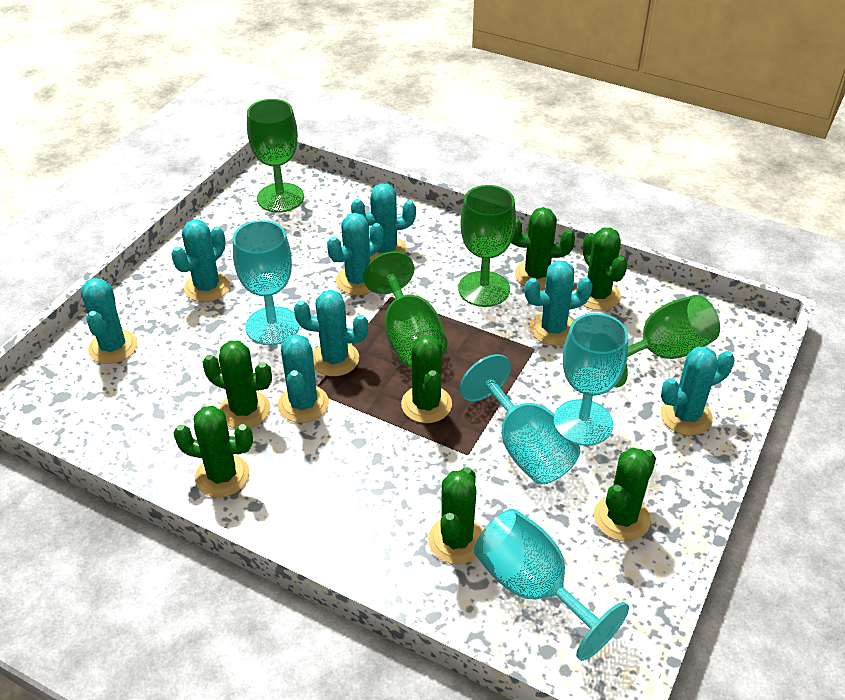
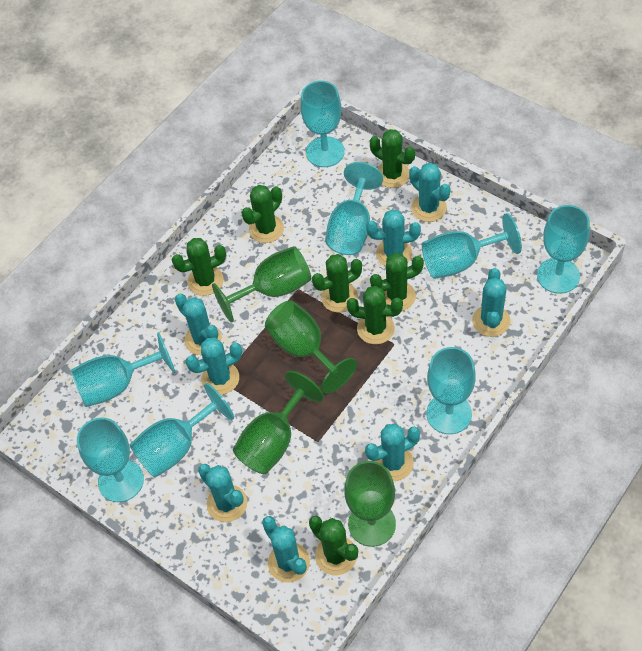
turquoise goblet: [233,220,300,345] [460,354,581,484] [474,509,629,661] [555,313,628,446] = 4 -> [71,332,176,407] [77,417,144,502] [130,383,234,477] [301,81,345,167] [325,162,383,255] [422,213,522,279] [426,347,476,434] [537,205,590,294] = 8

